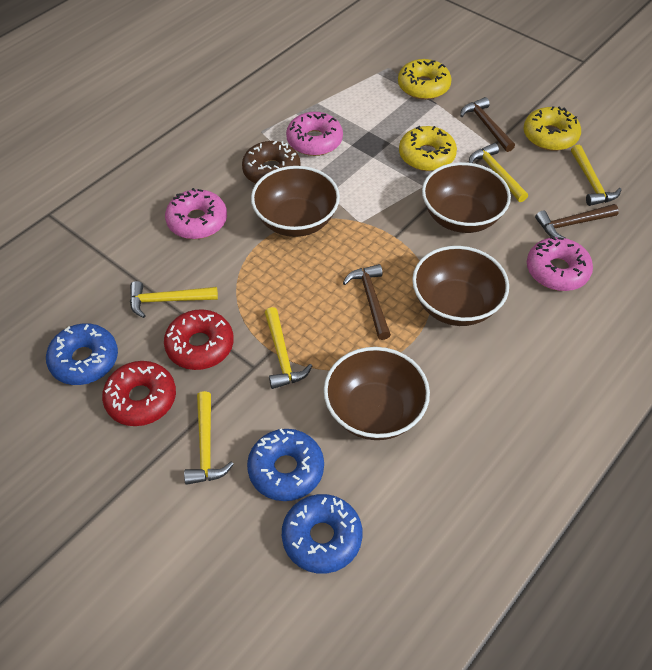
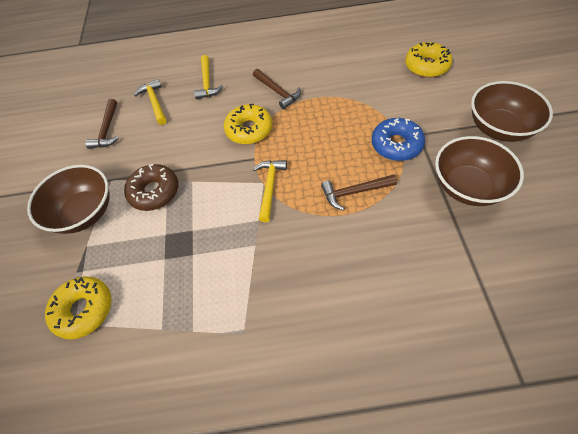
blue donut: [46,323,118,385] [247,429,324,501] [282,494,363,574] = 3 -> [372,118,425,161] = 1
brown bowl: [251,166,340,237] [324,347,430,440] [412,246,509,326] [422,162,511,233] = 4 -> [27,165,110,234] [435,136,524,206] [471,81,553,142] = 3
pink donut: [165,188,227,239] [286,112,343,156] [527,236,593,291] = 3 -> none = 0
red donut: [102,361,176,426] [164,309,234,370] = 2 -> none = 0
yellow hammer: [130,281,218,318] [184,391,234,485] [265,307,312,389] [469,143,528,202] [571,145,621,206] = 5 -> [134,79,167,125] [194,55,223,99] [253,160,287,222] = 3

